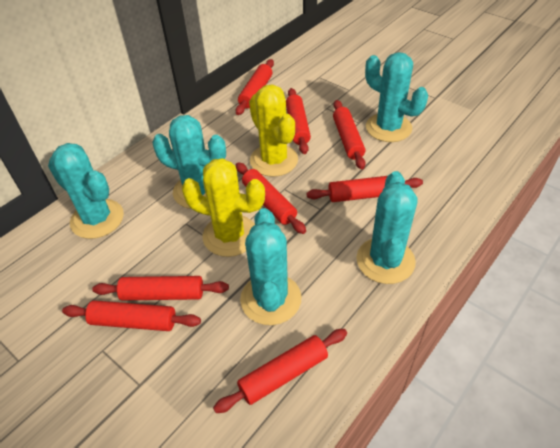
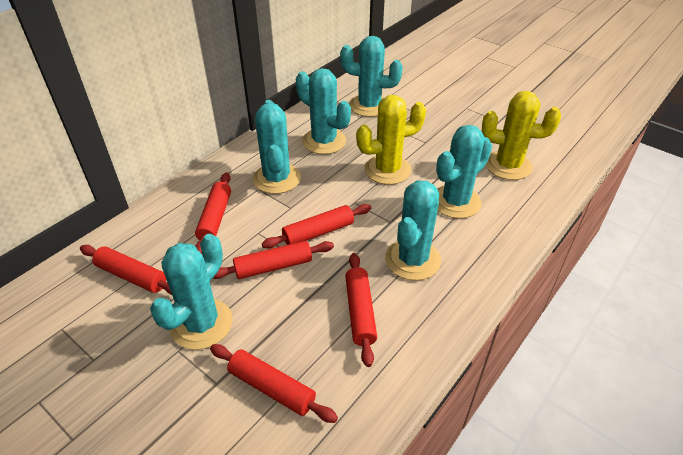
red rolling pin: [62,300,201,331] [92,276,229,301] [213,329,347,413] [236,59,274,115] [236,162,306,234] [286,88,311,154] [306,176,423,202] [333,100,366,170] = 8 -> [80,245,172,295] [195,173,231,254] [210,344,338,423] [213,241,334,279] [262,204,371,249] [345,253,377,367] = 6
turquoise cactus: [48,143,124,239] [152,115,226,209] [240,208,301,325] [356,171,418,284] [365,52,428,142] = 5 -> [150,234,233,350] [253,100,301,194] [296,68,351,154] [340,36,403,117] [385,180,441,280] [436,125,492,219] = 6

